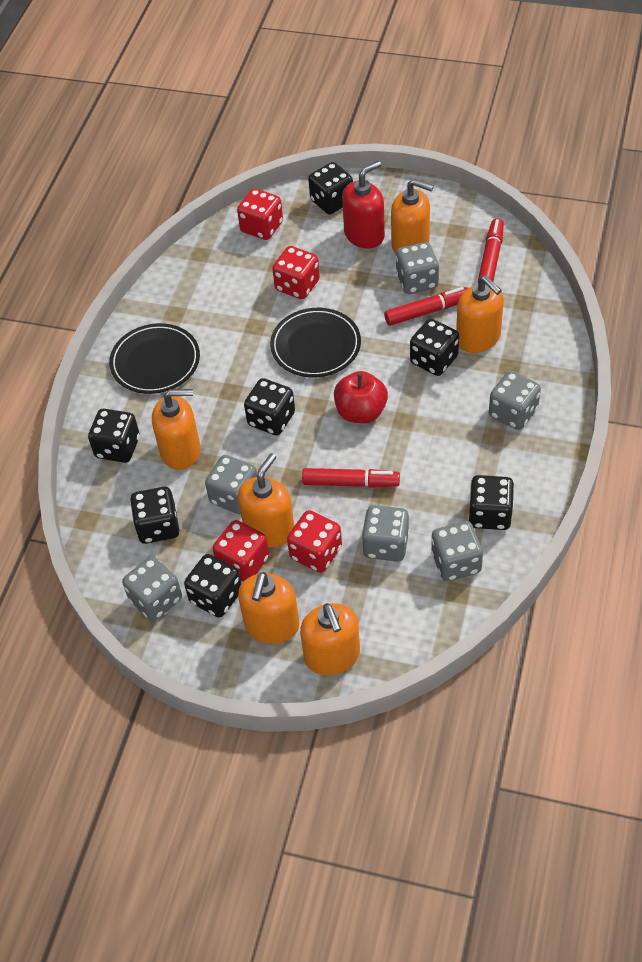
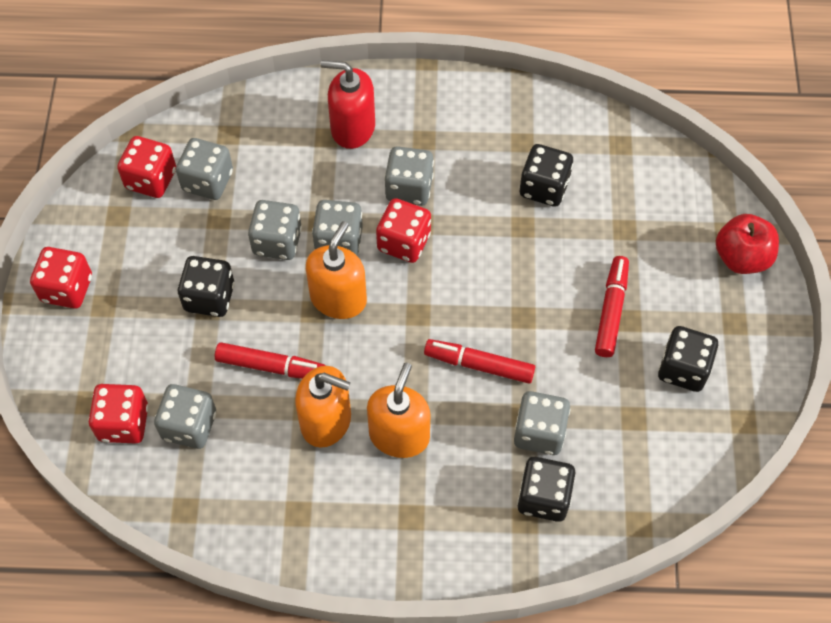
black dice: [88,409,140,463] [130,487,179,544] [184,554,242,618] [244,378,295,435] [308,162,353,214] [410,319,459,376] [468,475,514,530] = 7 -> [178,256,235,317] [517,457,575,522] [519,144,573,207] [658,326,718,392] = 4
black plate: [109,323,200,394] [270,308,361,377] = 2 -> none = 0
orange soap dispenser: [152,389,200,470] [238,453,294,547] [238,572,300,644] [300,603,360,675] [391,179,434,254] [456,275,504,353] = 6 -> [295,366,351,448] [306,221,367,319] [367,362,430,458] = 3

